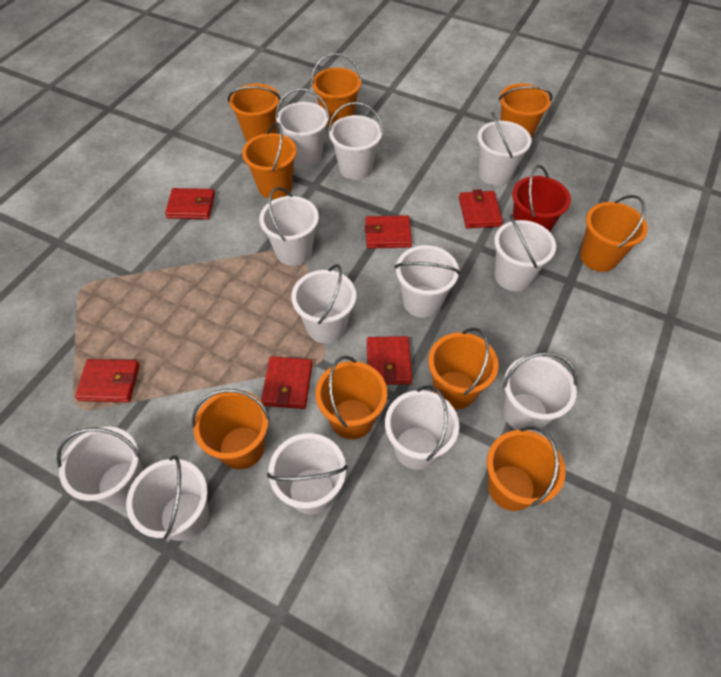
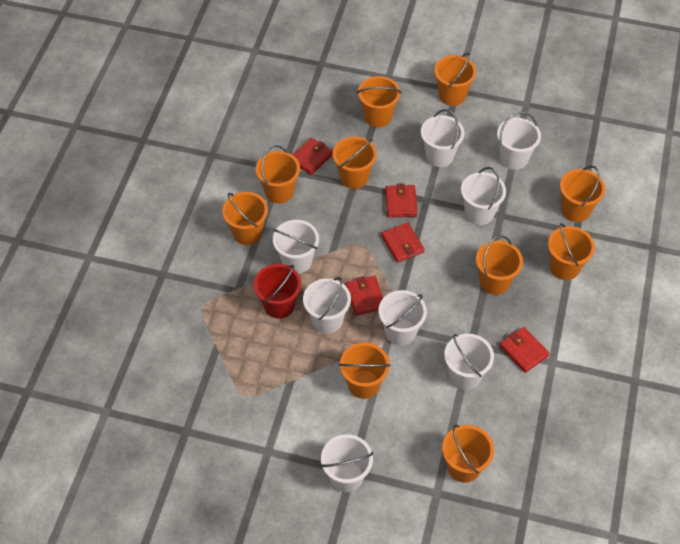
orange bucket: [192,389,270,469] [228,84,281,142] [242,122,297,199] [311,53,362,127] [315,356,387,439] [428,328,499,409] [487,427,566,511] [499,83,553,138] [580,195,648,272] = 9 -> [222,192,268,245] [256,145,300,204] [333,136,377,189] [339,342,391,399] [357,76,401,127] [434,53,476,106] [442,425,494,483] [476,236,523,295] [548,223,595,280] [560,166,605,222] = 10
red wallet: [75,359,140,402] [165,188,215,219] [261,356,312,409] [365,215,412,249] [367,336,412,385] [459,189,503,228] = 6 -> [293,137,333,175] [346,276,383,316] [381,222,424,263] [385,183,418,218] [500,327,549,373] = 5
white bucket: [56,427,143,507] [126,455,209,541] [259,187,319,266] [267,433,348,514] [276,88,329,166] [291,264,356,344] [328,102,383,180] [385,385,459,470] [395,245,460,318] [477,112,531,186] [494,215,556,291] [503,352,577,432] = 12 -> [273,220,319,274] [303,277,351,334] [321,434,373,492] [379,290,427,346] [421,109,464,167] [444,334,494,390] [461,167,506,225] [497,112,541,170] = 8

